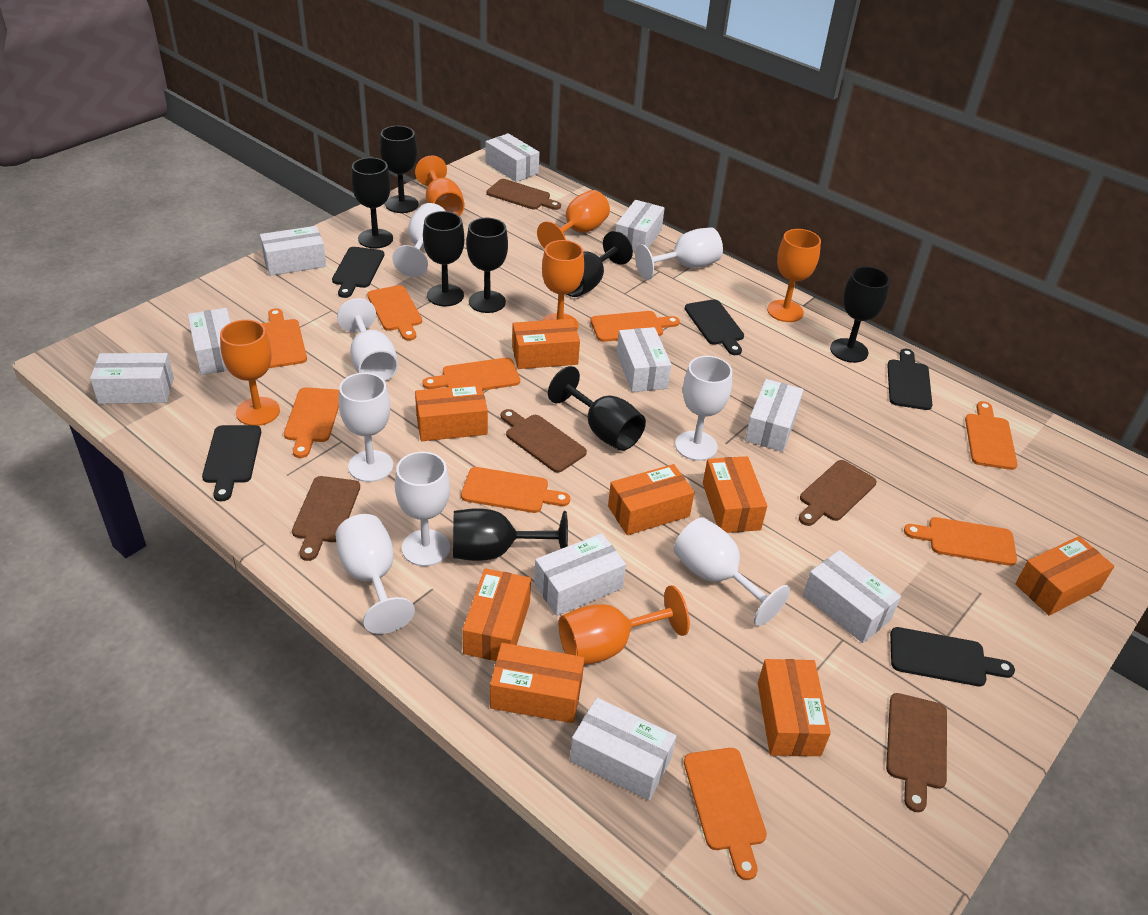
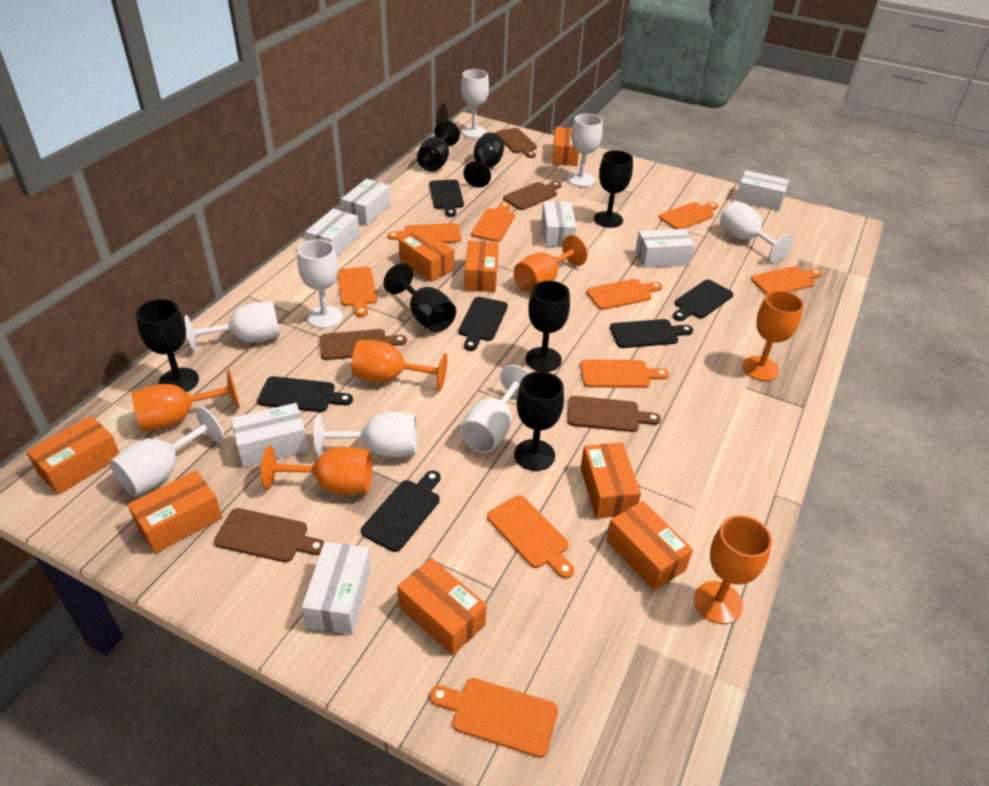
black cutting board: [202,425,261,501] [332,247,384,298] [685,299,744,355] [887,349,932,410] [890,627,1015,686] = 5 -> [257,376,353,412] [361,470,440,552] [429,180,464,217] [458,297,508,351] [610,319,693,348] [673,280,733,321] = 6
black goblet: [351,158,393,248] [380,126,419,213] [423,211,464,306] [453,508,568,561] [467,218,508,313] [548,366,646,451] [567,231,633,297] [830,266,890,363] = 8 -> [136,299,199,392] [383,263,456,332] [417,120,460,172] [463,132,504,188] [514,371,564,471] [525,281,570,372] [594,150,633,228] = 7
white box: [90,353,174,404] [188,308,230,375] [260,226,326,276] [486,133,539,182] [534,533,626,616] [570,698,676,800] [616,200,665,252] [617,327,671,392] [745,379,803,452] [803,550,901,643] = 10 -> [231,403,308,467] [302,542,371,634] [306,209,360,257] [341,179,391,226] [542,201,576,247] [635,229,695,268] [735,170,789,211] = 7

